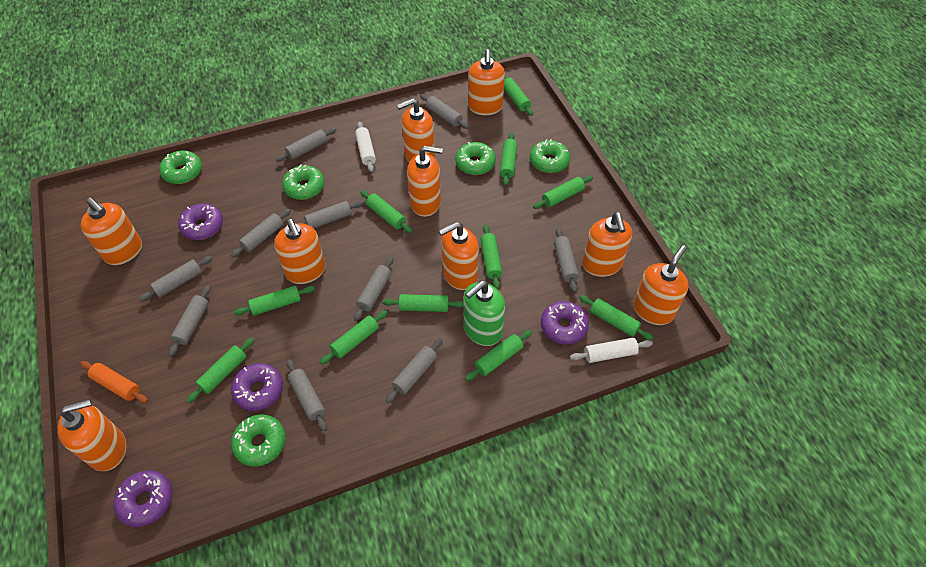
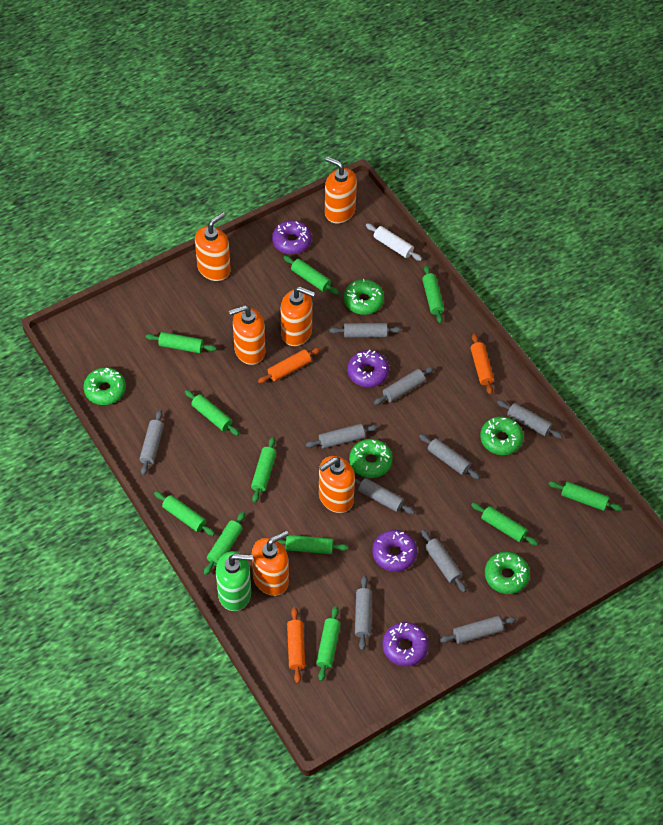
orange rolling pin: [80,361,148,403] = 1 -> [258,347,321,383] [287,607,305,683] [471,333,494,395] = 3
orange soap dispenser: [58,399,127,471] [81,198,142,265] [274,219,326,284] [397,98,435,162] [407,146,443,217] [439,222,479,290] [468,49,505,115] [582,212,632,277] [633,245,688,325] = 9 -> [195,212,231,281] [229,305,266,365] [252,531,289,596] [281,287,315,346] [319,456,355,513] [325,157,357,223] = 6
white rolling pin: [355,122,376,172] [570,338,653,363] = 2 -> [366,223,422,261] = 1

